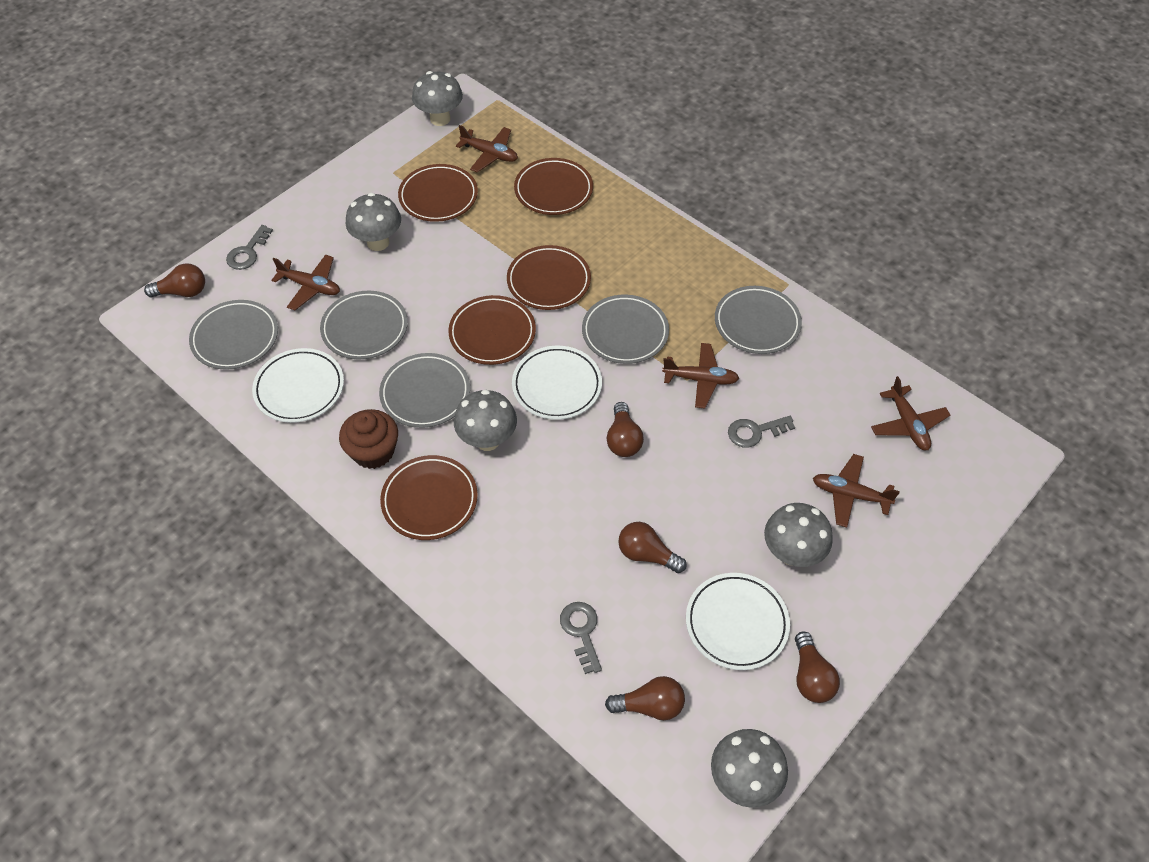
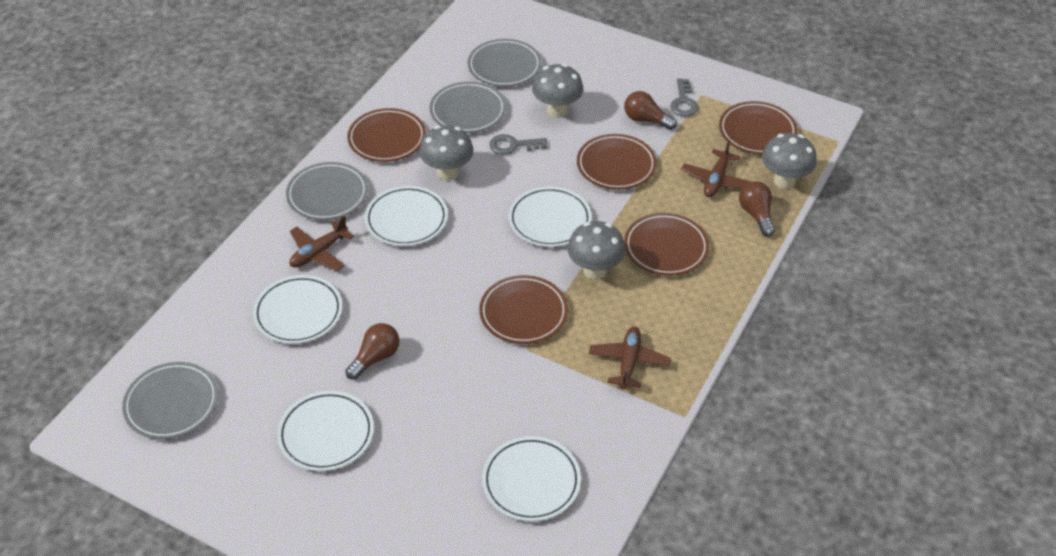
brown cupcake: [339,409,398,469] = 1 -> none = 0
brown light bulb: [144,263,205,297] [605,676,685,720] [607,402,644,457] [618,522,687,573] [795,632,840,703] = 5 -> [345,323,399,380] [624,91,677,130] [739,181,775,237] = 3
brown plane: [271,254,340,310] [456,125,518,173] [662,343,739,409] [813,454,900,527] [871,376,950,450] = 5 -> [289,215,354,271] [589,327,671,389] [681,140,751,197] = 3
grey key: [226,225,273,270] [560,602,602,674] [728,416,795,448] = 3 -> [489,134,547,155] [670,78,698,117] = 2
grey mushroom: [345,193,401,251] [412,71,463,126] [454,389,517,451] [711,729,788,808] [764,503,833,567] = 5 -> [420,125,474,181] [532,64,583,118] [567,221,625,280] [762,133,817,189] = 4
grey plate: [189,300,278,370] [320,291,408,359] [379,353,470,428] [582,295,669,364] [715,286,802,354] = 5 -> [122,362,218,439] [286,162,368,220] [430,82,506,133] [468,39,541,87] = 4
white plate: [252,348,344,423] [512,346,602,420] [686,573,790,670] = 3 -> [253,275,342,344] [277,391,374,471] [365,186,448,246] [482,436,581,522] [509,187,592,247] = 5

